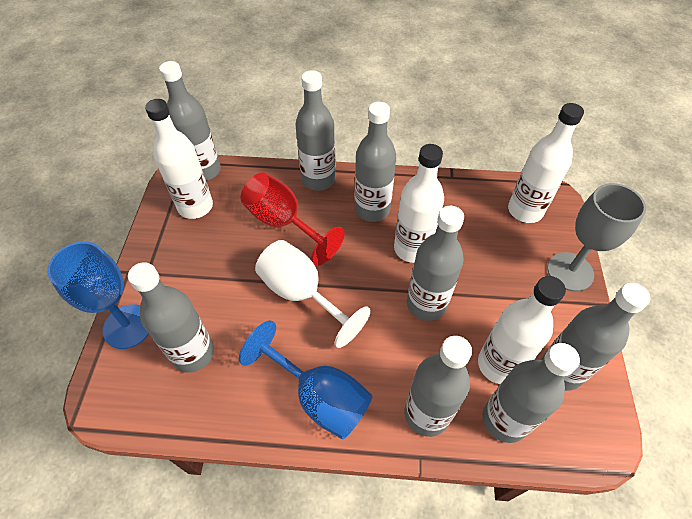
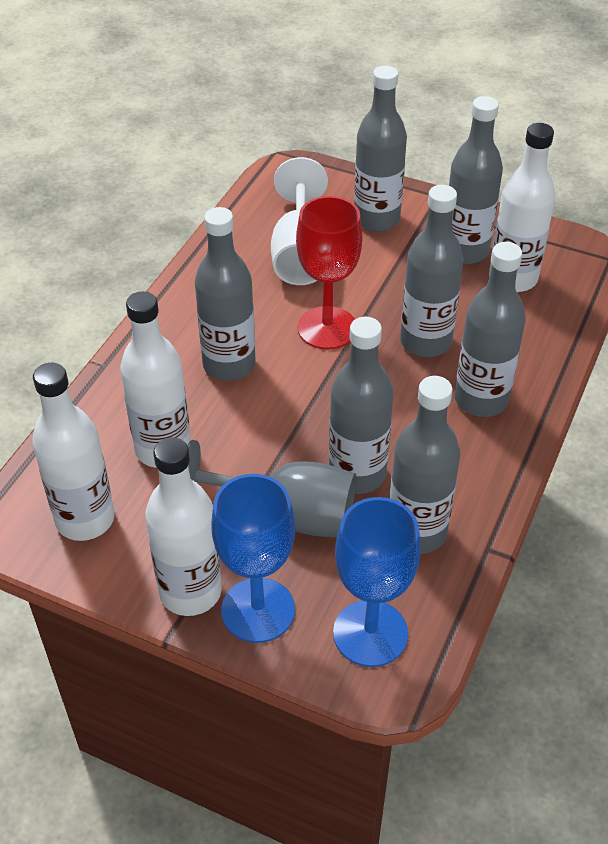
grey bottle: [128,262,214,373] [159,61,221,181] [295,70,336,191] [355,102,396,222] [405,336,472,437] [407,206,464,321] [483,343,580,443] [541,283,650,391] = 8 -> [195,207,256,381] [329,317,393,494] [354,66,407,232] [389,376,460,554] [400,185,464,357] [449,96,503,264] [454,242,526,417] = 7

